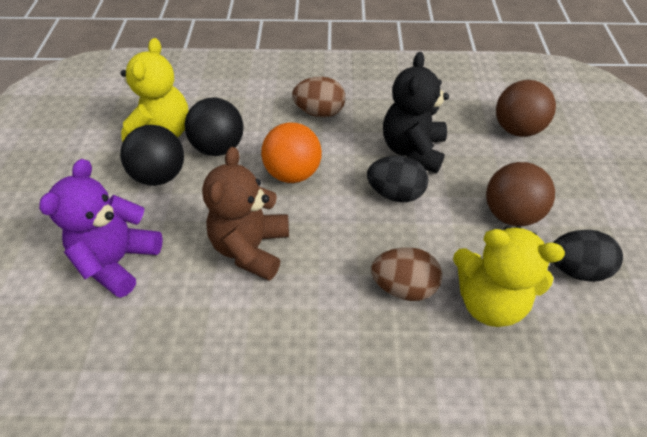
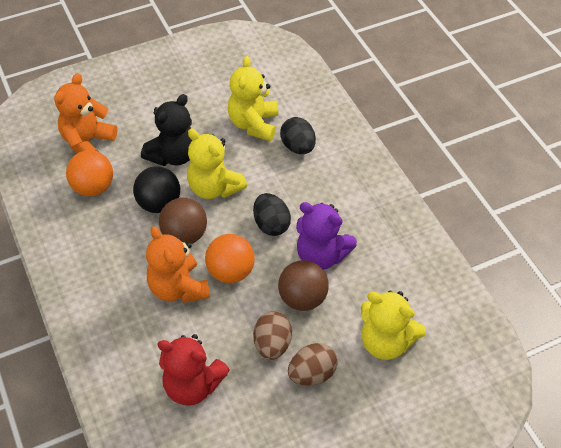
black ball: [120,125,184,186] [185,98,244,156] = 2 -> [133,166,180,213] = 1
brown teddy bear: [202,147,289,281] = 1 -> none = 0
orange ball: [261,123,322,183] = 1 -> [66,150,113,196] [205,234,255,283] = 2
orange teddy bear: none = 0 -> [54,73,117,153] [146,226,210,303] = 2
red teddy bear: none = 0 -> [157,334,230,406] = 1
yellow teddy bear: [121,38,188,142] [453,226,565,327] = 2 -> [187,128,247,199] [228,56,278,141] [361,291,426,360] = 3

